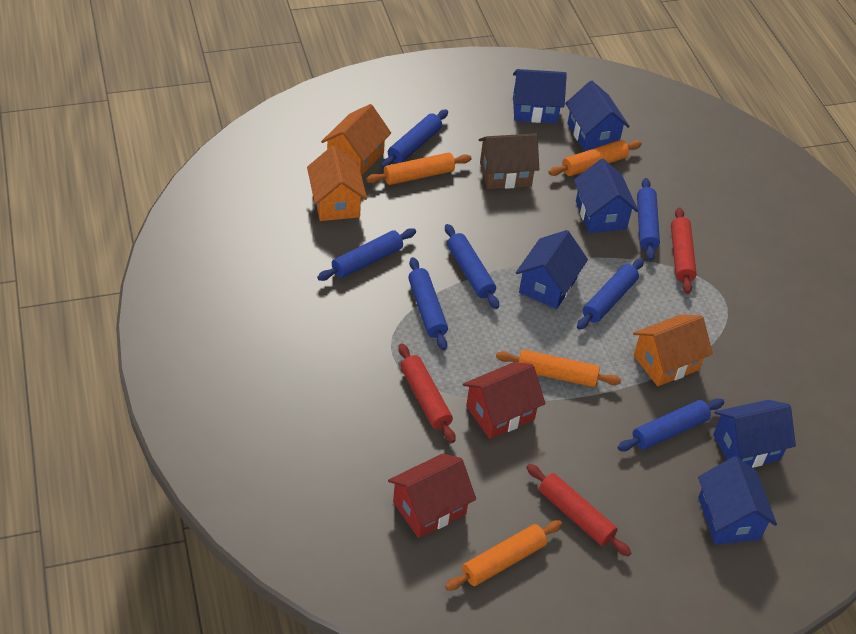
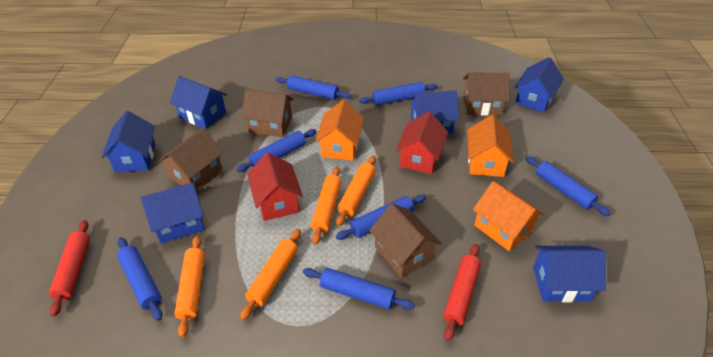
brown house: [479,133,539,189] = 1 -> [158,128,223,190] [241,89,294,137] [369,203,442,278] [463,73,510,116] = 4
red rolling pin: [398,343,456,443] [526,464,631,556] [671,207,696,294] = 3 -> [49,220,90,317] [443,244,481,341] = 2

